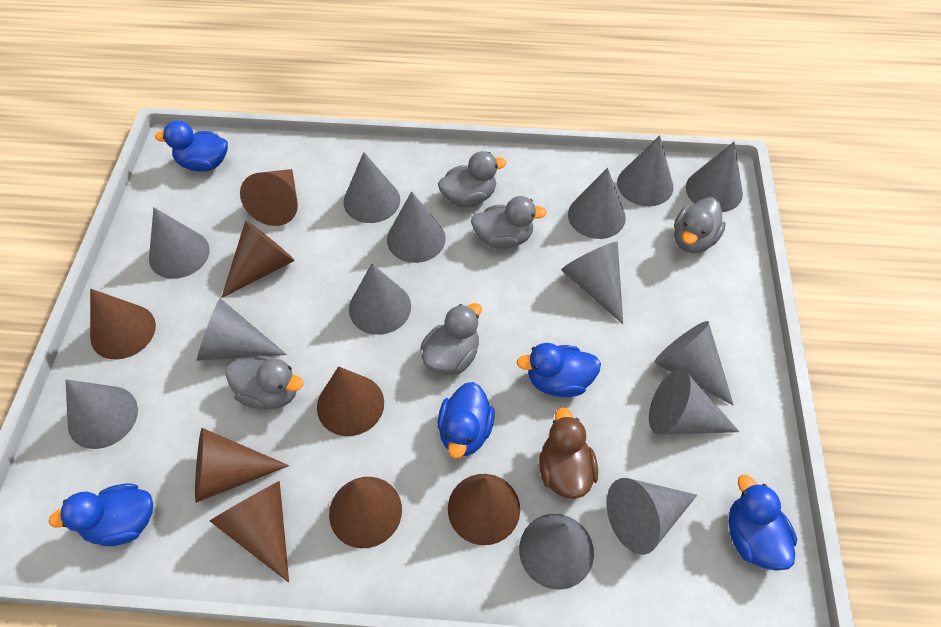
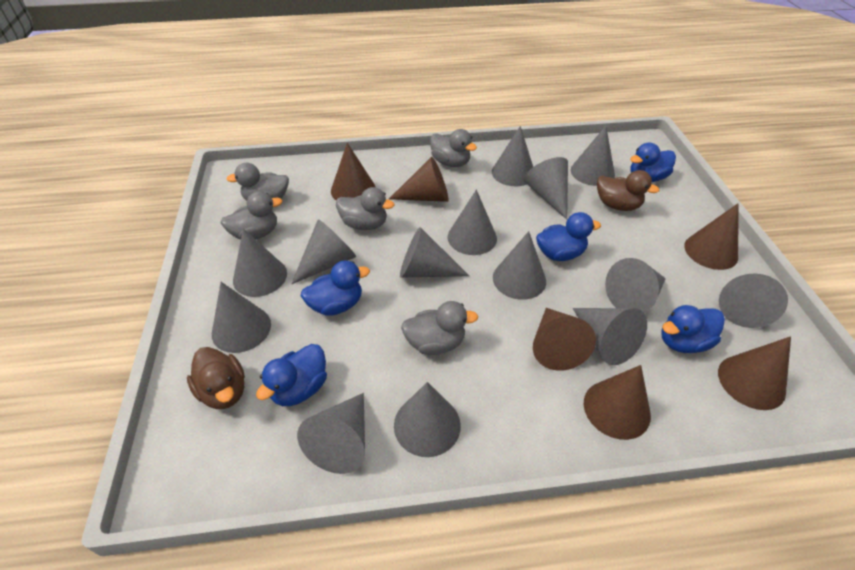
brown cone: [90,289,156,360] [195,428,289,503] [210,481,289,583] [221,221,295,298] [240,169,298,226] [317,366,384,436] [329,477,402,548] [448,474,520,545] = 8 -> [331,143,376,200] [389,157,449,202] [533,308,596,371] [584,365,651,440] [684,203,738,270] [718,336,791,410] = 6
brown duck: [539,407,598,499] = 1 -> [187,347,245,409] [597,170,659,211] = 2

